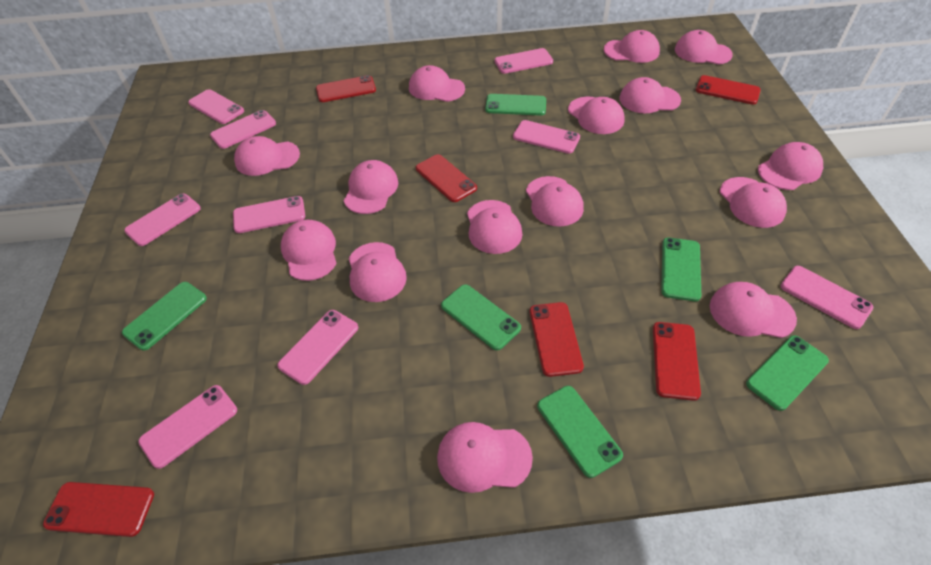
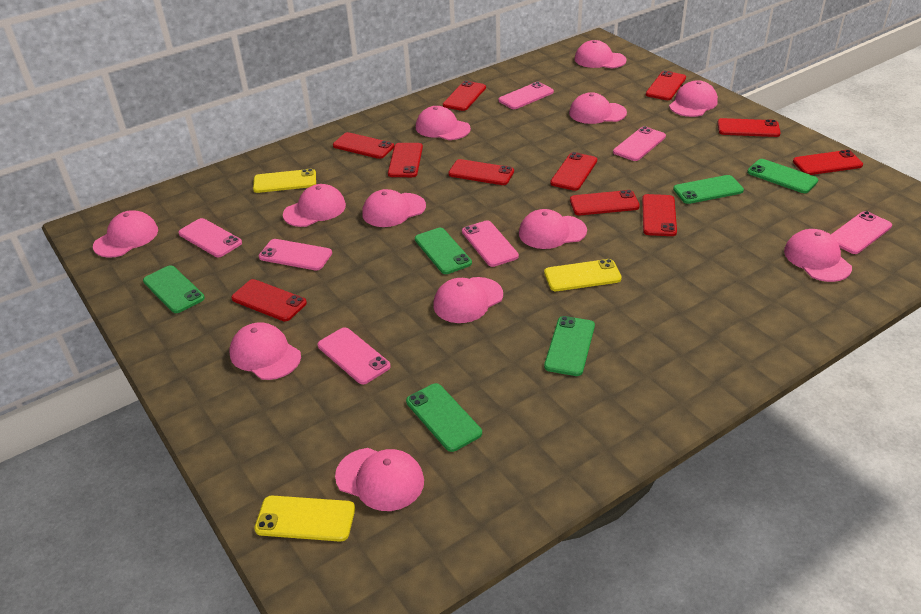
pink cap: [234,136,300,176] [281,220,337,281] [344,160,398,214] [349,242,407,302] [409,65,465,102] [437,422,533,493] [467,200,523,254] [526,176,584,227] [568,97,625,134] [604,30,660,63] [620,77,681,113] [675,30,733,65] [710,282,797,338] [720,177,787,228] [758,142,823,190] = 15 -> [93,210,158,258] [230,322,301,380] [283,184,346,227] [335,448,424,511] [362,189,426,227] [416,106,471,140] [433,277,503,323] [519,209,587,249] [569,92,627,124] [575,40,627,69] [669,80,718,117] [784,229,852,282] = 12
pink phone: [124,194,201,246] [138,385,237,469] [188,89,244,124] [210,110,276,149] [233,196,305,233] [277,310,358,385] [494,48,553,74] [513,120,580,154] [780,266,874,329] = 9 -> [178,218,242,257] [259,239,332,271] [318,327,391,384] [462,221,519,267] [499,82,554,109] [613,126,666,161] [831,211,892,254] = 7
red phone: [43,482,154,537] [316,75,376,102] [416,154,477,202] [529,302,584,377] [653,322,701,401] [696,75,761,105] = 6 -> [231,279,307,321] [333,132,394,159] [388,143,423,177] [443,81,486,111] [448,159,514,185] [550,152,597,191] [570,190,640,215] [642,194,677,236] [646,71,686,100] [717,118,781,137] [793,150,863,175] = 11
yellow phone: none = 0 -> [253,169,316,193] [254,496,355,542] [544,259,622,291] = 3

